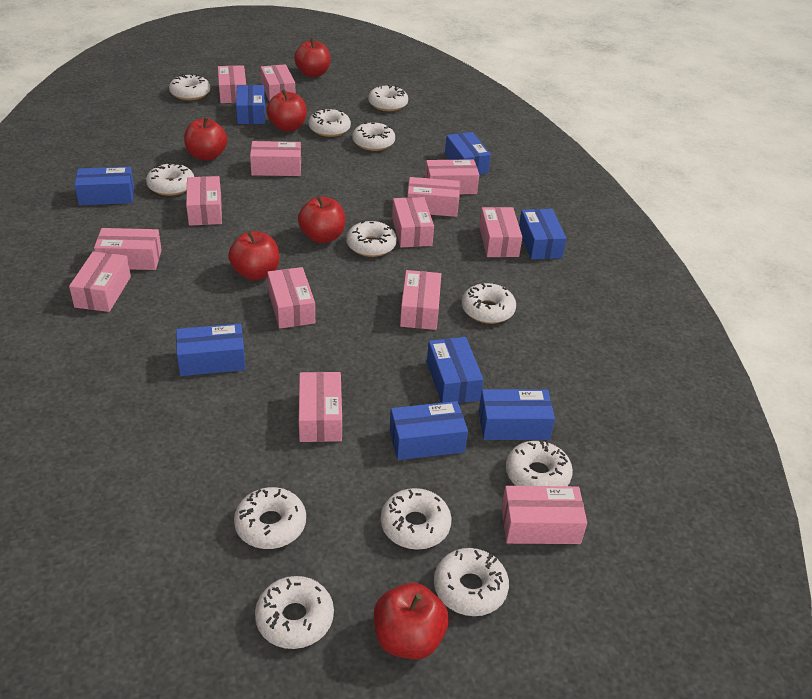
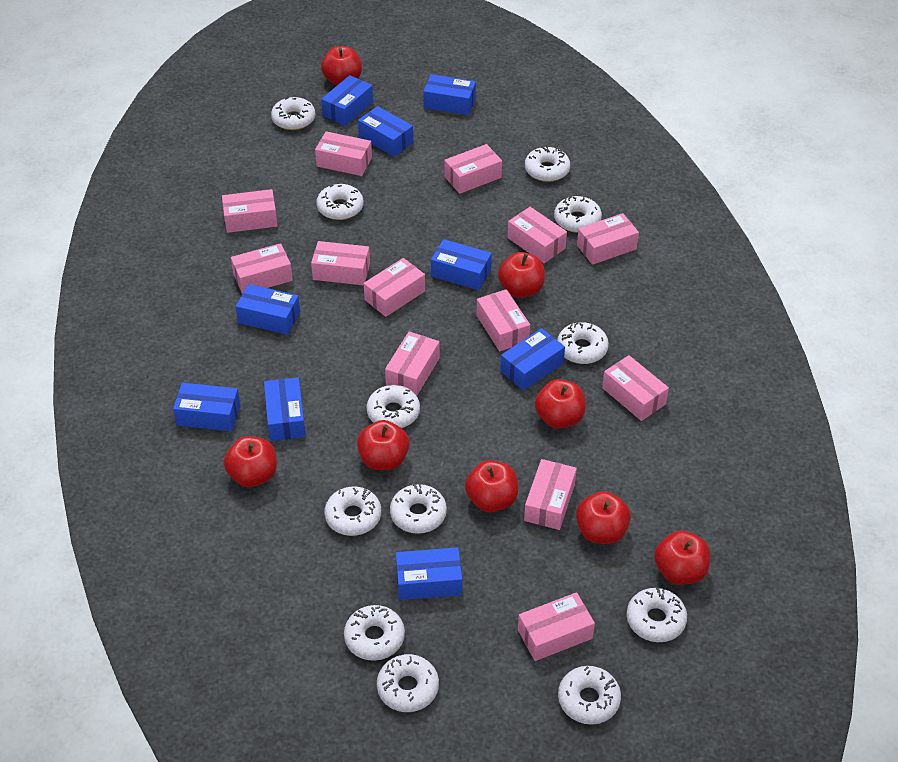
blue box: [74,167,134,205] [176,323,246,376] [236,85,265,124] [390,401,468,460] [427,337,484,403] [445,132,491,175] [479,389,555,440] [519,209,567,260] = 8 -> [173,383,240,431] [236,284,300,335] [264,377,306,441] [321,75,373,126] [358,106,413,157] [396,547,462,600] [423,74,476,115] [431,239,492,290] [500,328,565,391] = 9
pink box: [69,251,131,312] [94,228,162,270] [186,176,222,226] [218,65,246,103] [250,141,301,176] [261,64,295,102] [267,267,315,329] [299,372,342,442] [392,197,434,247] [400,270,441,330] [407,177,460,217] [425,159,479,194] [479,207,522,257] [501,486,587,544] = 14 -> [222,189,278,233] [231,243,293,293] [311,241,370,285] [315,131,372,176] [364,258,425,317] [385,331,440,396] [444,144,502,194] [477,289,530,351] [508,207,567,263] [518,592,595,661] [524,459,577,530] [577,213,639,265] [602,355,669,421] = 13
red apple: [184,117,227,161] [228,231,280,281] [267,89,307,132] [294,38,331,77] [298,196,345,243] [374,583,449,659] = 6 -> [224,436,277,487] [321,46,362,85] [357,420,409,470] [465,460,518,512] [498,252,545,298] [535,379,586,429] [576,491,631,544] [654,531,710,585] = 8

